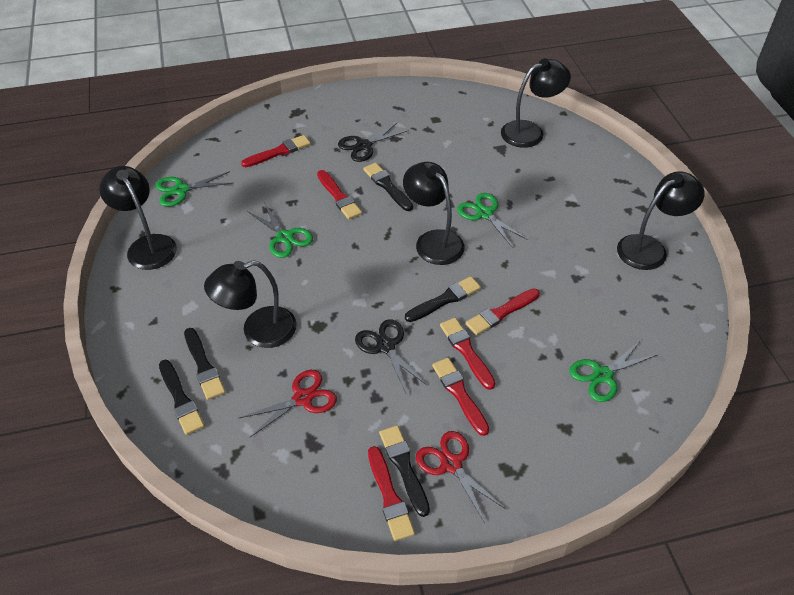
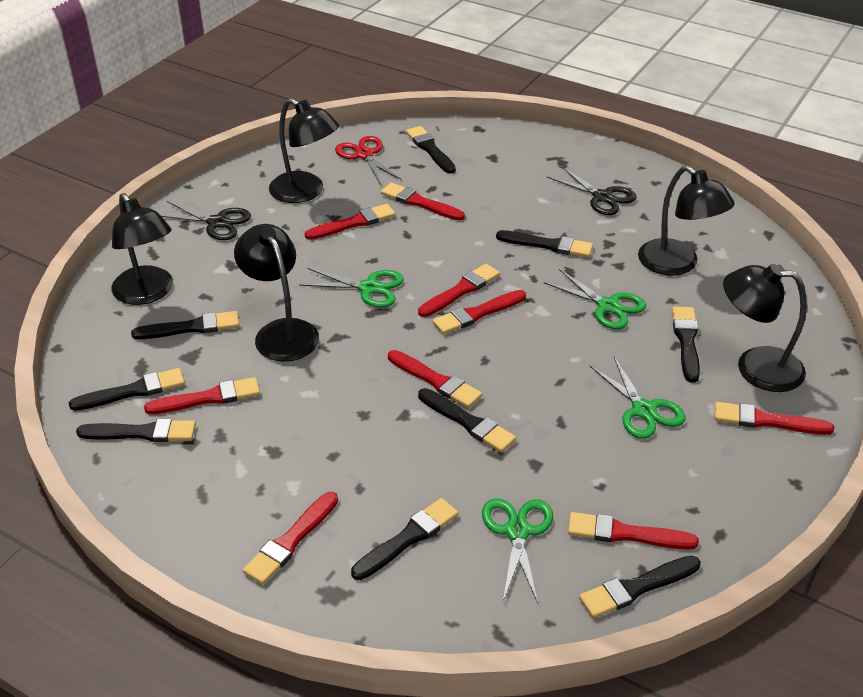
black brush: [159,360,204,435] [184,328,225,400] [363,163,413,211] [379,425,430,517] [405,276,481,322] = 5 -> [69,368,185,411] [76,419,196,442] [131,311,240,339] [351,498,458,580] [406,126,456,174] [418,388,516,453] [496,230,593,257] [579,556,701,618] [672,306,700,383] = 9
red brush: [241,135,311,167] [317,170,362,219] [368,446,415,541] [432,358,489,436] [440,318,495,390] [466,288,540,335] = 6 -> [144,377,260,414] [243,492,338,585] [305,204,396,240] [381,183,465,220] [388,350,482,408] [418,264,500,317] [432,290,526,334] [568,512,699,550] [715,402,834,435] = 9
red scissors: [239,370,337,437] [416,431,506,523] = 2 -> [335,136,402,185] = 1

